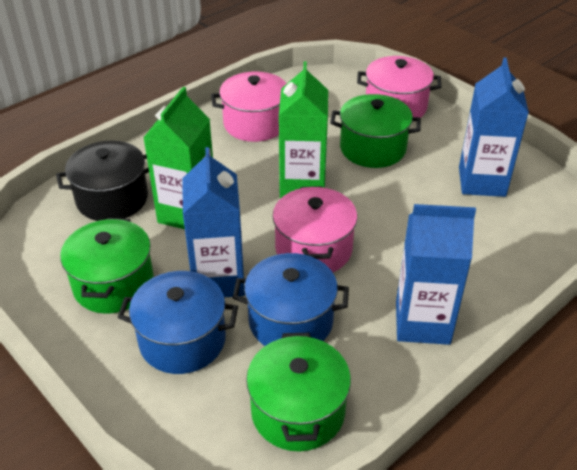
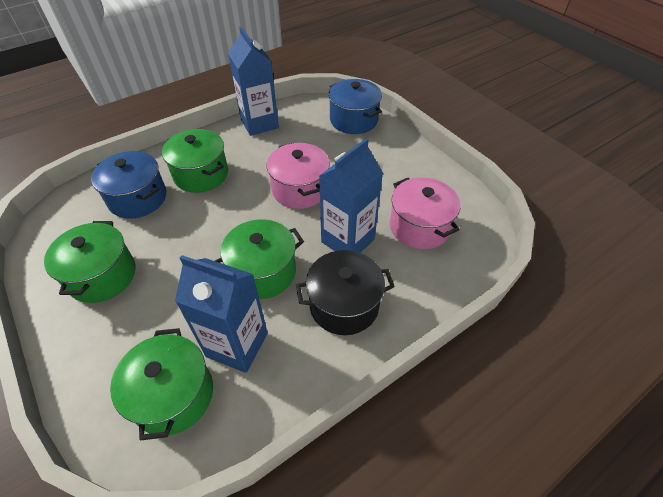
green carton: [143,87,213,229] [279,62,328,199] = 2 -> none = 0
green pot: [60,218,154,314] [246,333,351,451] [330,94,421,168] = 3 -> [44,221,136,303] [110,328,213,440] [162,129,228,193] [215,219,304,299] = 4
pink pot: [211,71,287,142] [273,186,357,272] [357,56,441,122] = 3 -> [267,143,330,209] [390,177,461,250] = 2

